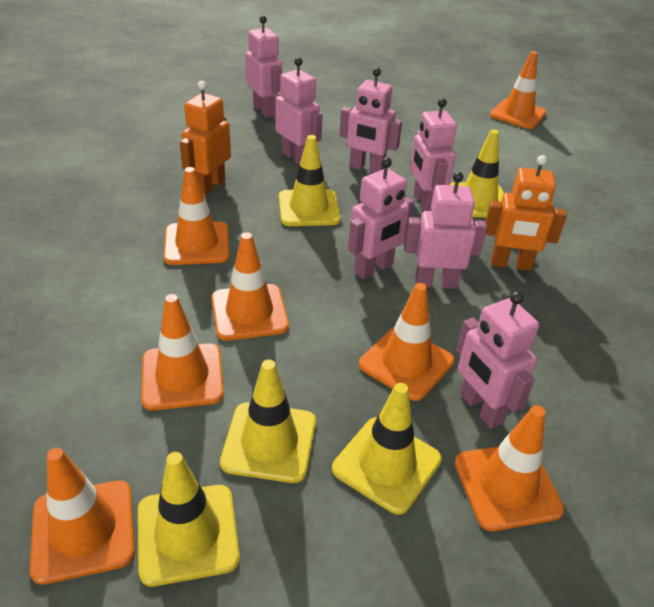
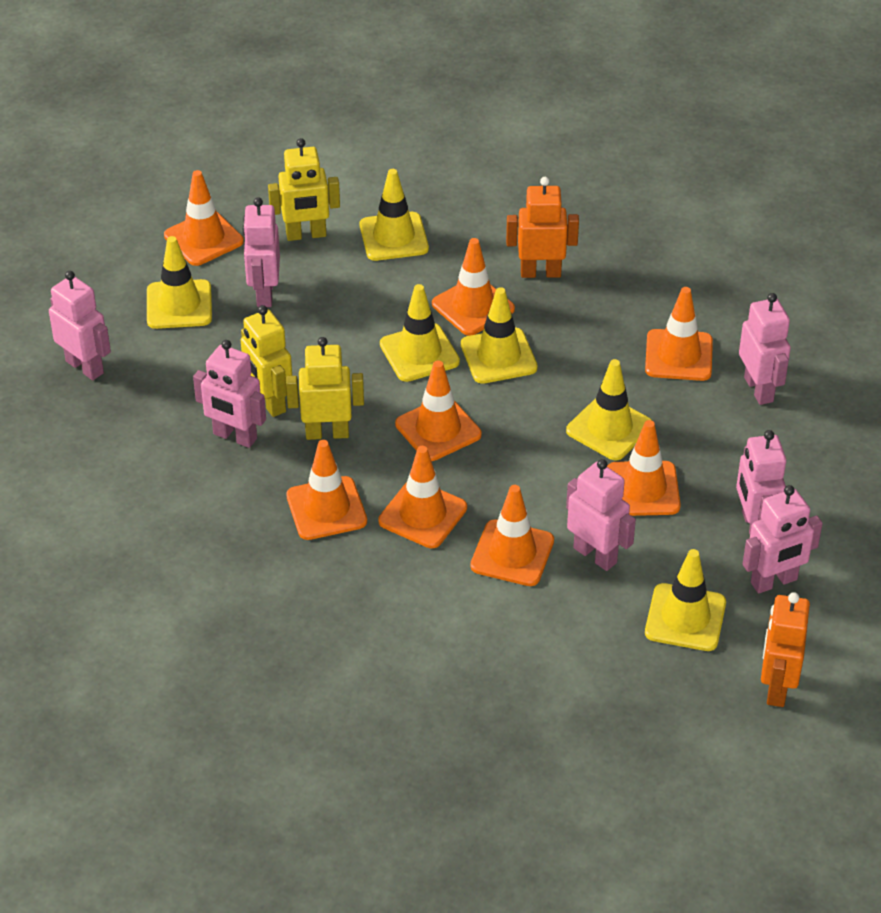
orange traffic cone: [30,448,135,585] [141,294,224,410] [164,167,230,265] [211,232,289,341] [359,283,454,401] [455,405,564,531] [490,51,547,129] = 7 -> [164,170,244,266] [286,440,367,540] [378,446,467,548] [395,360,482,461] [432,238,515,336] [470,485,554,586] [607,420,681,516] [645,287,713,381] = 8
yellow robot: none = 0 -> [241,305,292,417] [268,138,340,241] [286,337,364,440] = 3
yellow traffic cone: [138,452,240,587] [220,359,316,483] [279,135,341,226] [332,383,442,515] [450,130,504,217] = 5 -> [147,236,212,329] [360,169,429,261] [380,284,460,382] [461,287,538,384] [566,359,652,460] [645,549,726,651] = 6

